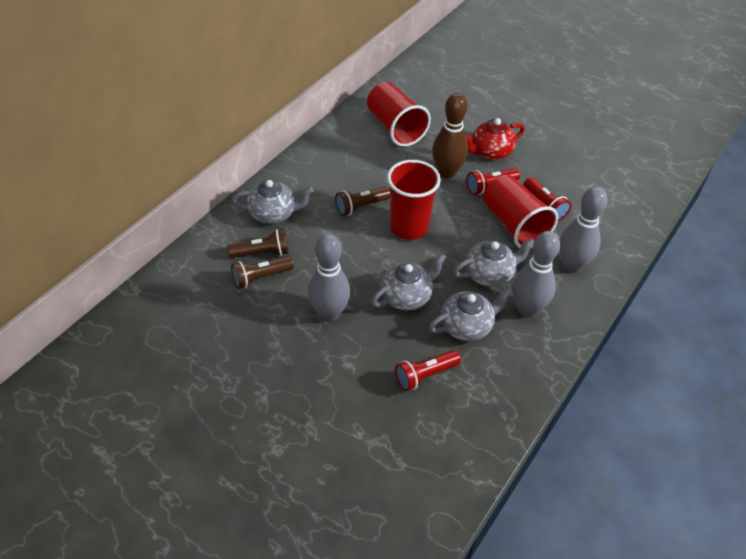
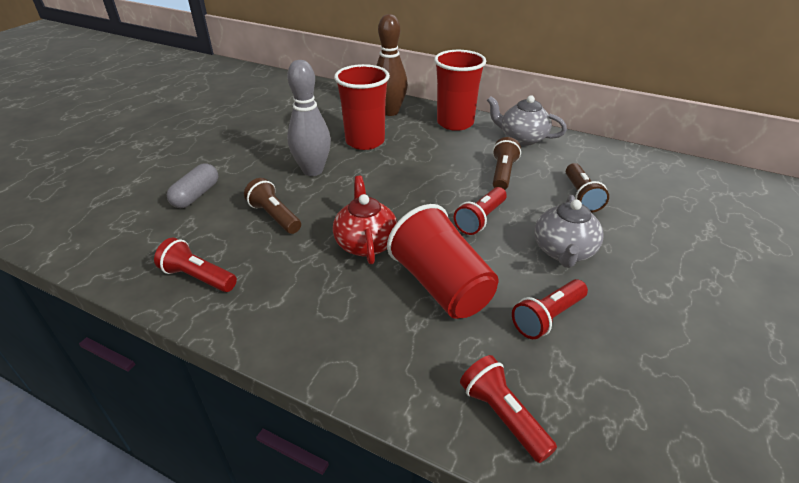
grey bowling pin: [308,234,350,321] [513,231,560,317] [559,187,607,273] = 3 -> [287,60,331,176] = 1
grey capsule: none = 0 -> [167,163,218,208] = 1
grey teapot: [232,180,313,224] [371,253,446,311] [429,287,513,341] [453,238,534,287] = 4 -> [487,95,567,146] [534,195,604,268] = 2
red flashlight: [395,350,461,391] [466,168,520,195] [524,177,571,220] = 3 -> [154,237,237,292] [454,187,507,235] [460,355,557,463] [512,279,588,339] = 4

